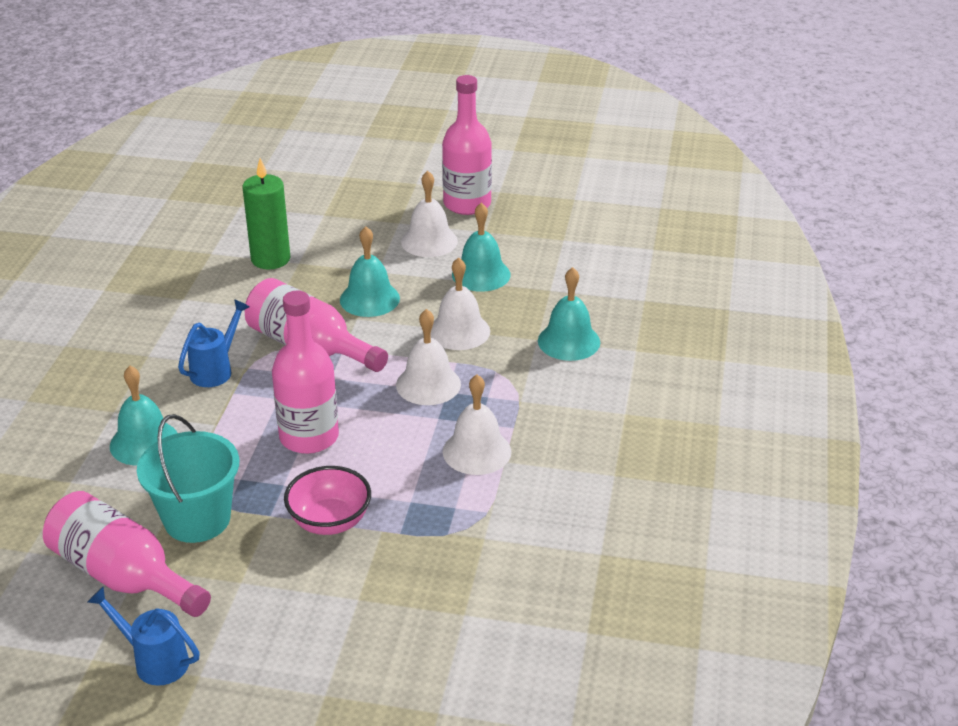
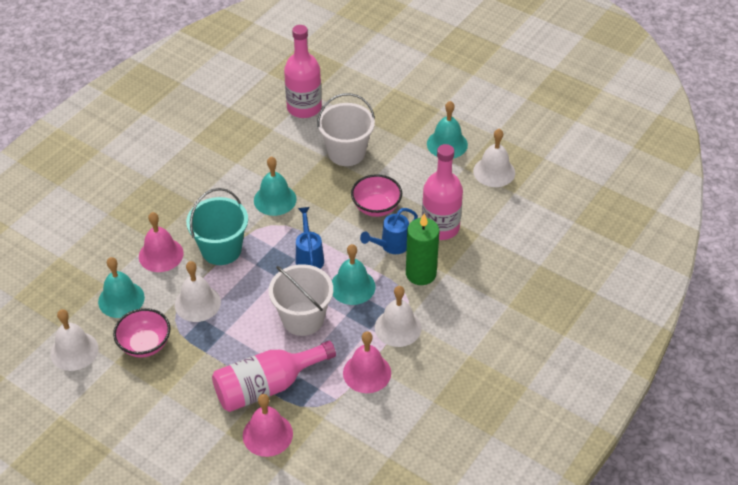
pink bell: none = 0 -> [139,212,184,272] [243,394,293,457] [343,331,391,393] = 3
pink bottle: [43,491,211,617] [245,278,388,372] [272,291,339,454] [442,75,492,215] = 4 -> [212,341,336,412] [284,25,322,118] [422,144,463,240] = 3
pink bowl: [284,466,371,535] = 1 -> [113,308,170,358] [351,174,402,217] = 2
white bucket: none = 0 -> [269,264,333,336] [317,93,375,166] = 2

